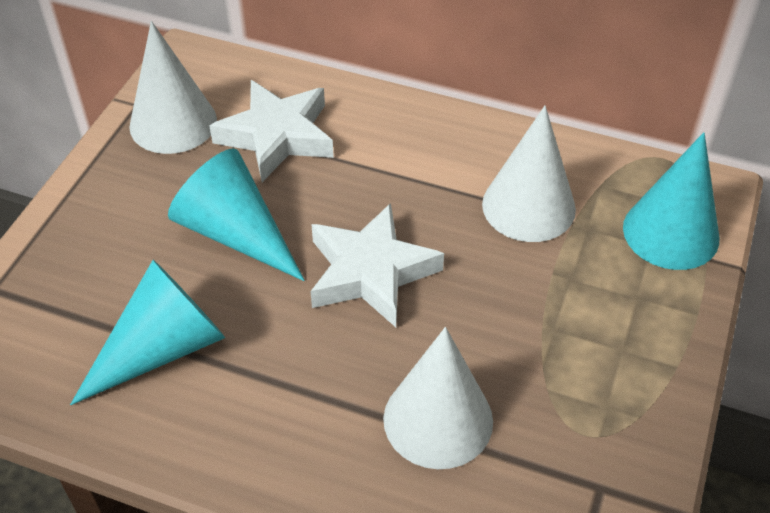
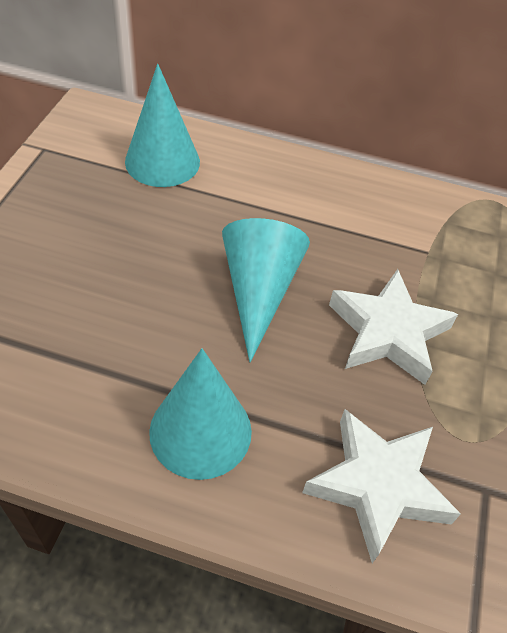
white cone: [130,21,217,154] [383,327,493,469] [482,106,576,242] = 3 -> none = 0

